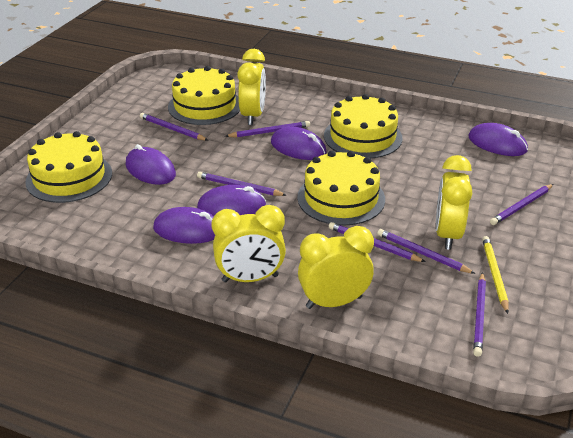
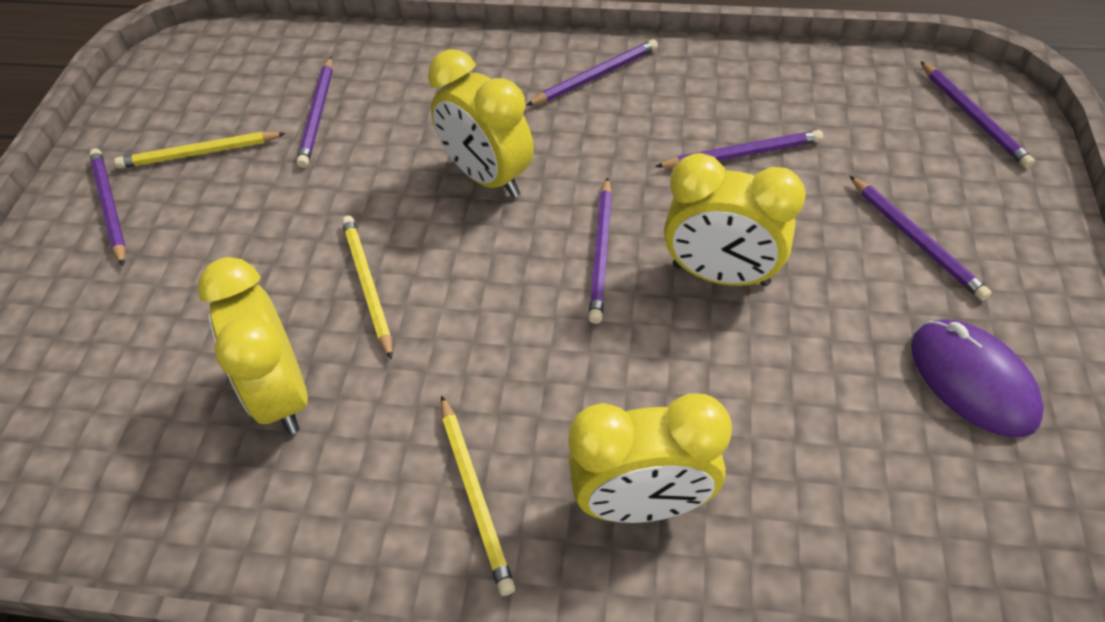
purple mouse: [126,144,176,185] [153,207,215,244] [197,185,266,216] [271,127,327,160] [468,123,528,156] = 5 -> [911,319,1044,438] = 1
yellow cake: [25,131,112,203] [168,66,240,125] [297,151,385,225] [324,94,403,158] = 4 -> none = 0
yellow pencil: [482,236,509,314] = 1 -> [114,132,286,169] [342,216,392,360] [441,395,515,596] = 3

